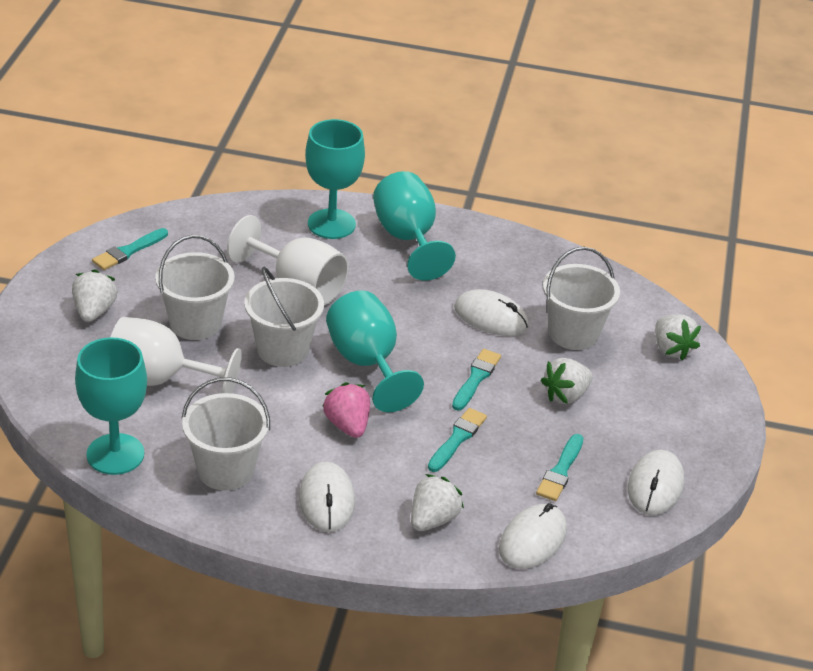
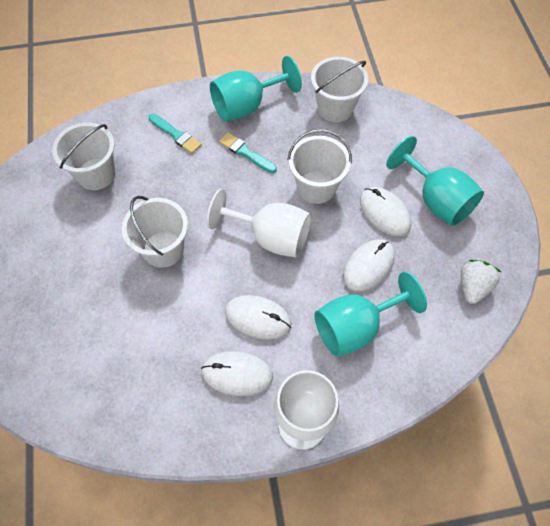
pink strawberry: [322,382,370,438] = 1 -> none = 0
turquoise brush: [92,228,168,270] [428,408,487,472] [452,349,501,411] [536,434,583,501] = 4 -> [148,114,202,154] [219,132,277,173] = 2
turquoise goblet: [75,338,147,475] [305,119,365,239] [326,291,424,412] [373,171,456,281] = 4 -> [210,56,302,122] [314,272,427,357] [386,136,484,226] = 3
white strawberry: [72,269,118,322] [411,474,464,531] [541,358,593,404] [655,314,701,360] = 4 -> [461,260,501,304] = 1

